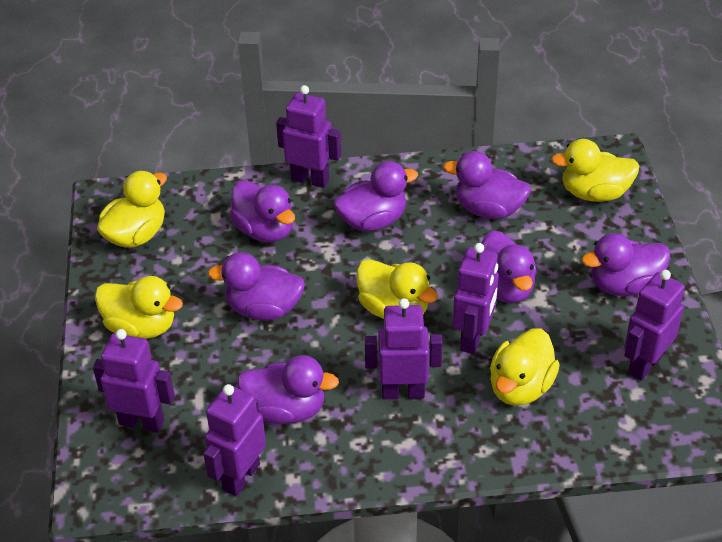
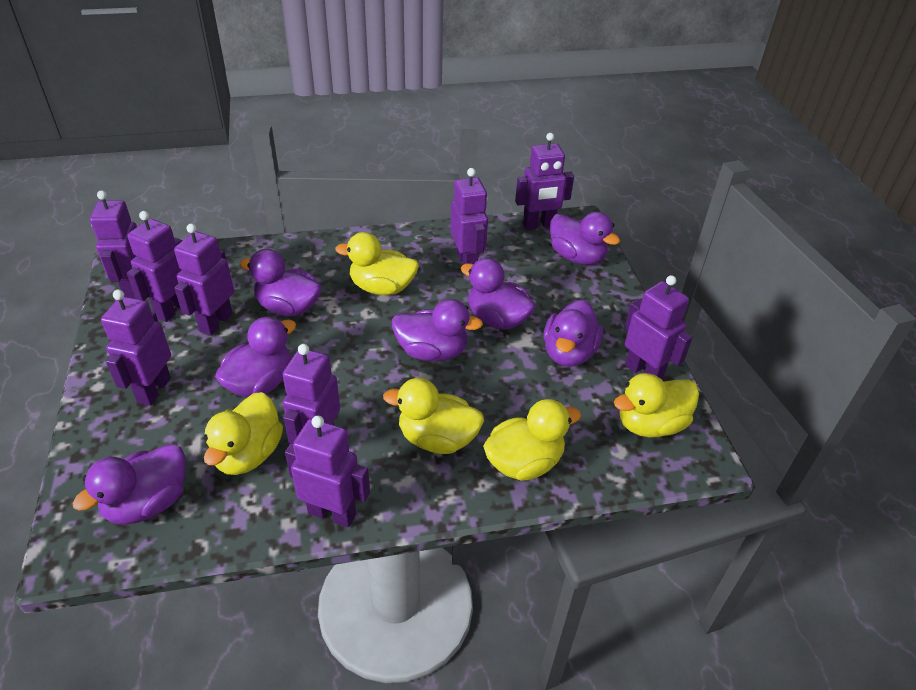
purple robot: [93,329,175,432] [204,384,266,496] [276,85,341,188] [365,298,443,399] [453,243,499,354] [624,270,685,381] = 6 -> [90,190,137,299] [101,290,171,406] [127,211,182,322] [174,224,234,335] [283,344,340,443] [285,416,370,527] [450,168,488,265] [515,133,574,230] [625,275,692,380] = 9

